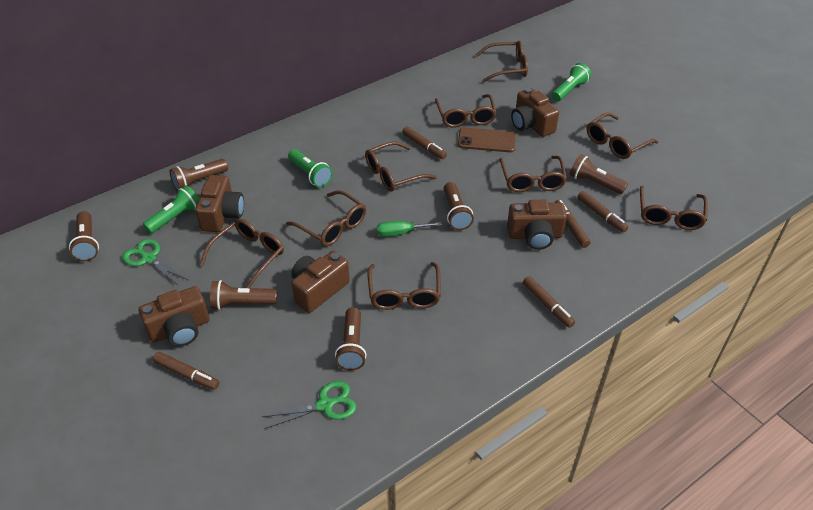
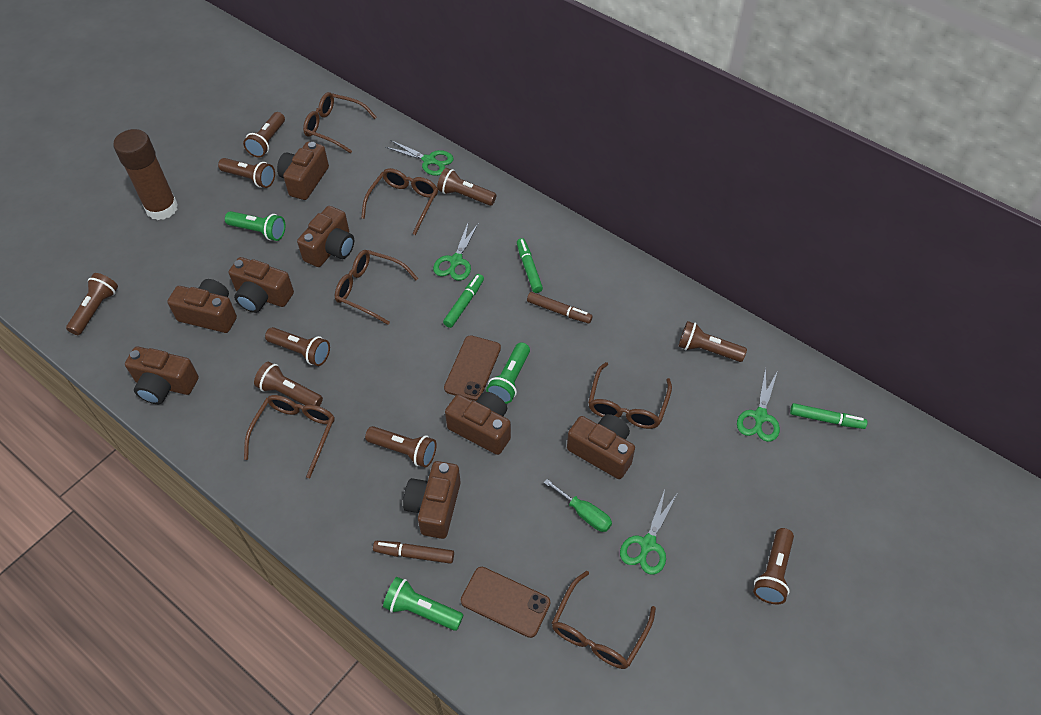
brown camera: [139,286,210,347] [195,175,244,232] [291,251,350,313] [507,200,567,250] [511,88,559,137] = 5 -> [125,347,199,404] [167,279,237,333] [229,257,294,313] [277,142,329,200] [297,206,354,267] [403,461,461,539] [445,392,511,455] [567,414,635,479] = 8
brown flashlight: [69,211,99,262] [170,159,228,191] [210,280,277,310] [335,307,366,370] [444,182,474,230] [570,154,628,194] = 6 -> [66,273,118,335] [218,158,275,188] [243,112,285,158] [254,362,323,407] [265,327,330,366] [365,426,436,468] [437,168,496,206] [678,321,747,362] [753,528,794,604] = 9
brown glasses: [200,219,284,288] [286,190,366,246] [365,141,437,192] [368,262,441,310] [435,94,497,128] [476,41,528,82] [500,156,567,192] [587,113,658,159] [640,186,708,230] = 9 -> [244,395,335,478] [303,92,377,153] [335,250,418,325] [361,168,438,235] [552,571,656,669] [588,362,672,429] = 6
brown glue stick: none = 0 -> [113,129,178,220] = 1
brown marker: [153,352,219,390] [402,126,447,159] [523,276,575,328] [554,200,590,248] [577,191,629,233] = 5 -> [373,541,454,564] [527,292,593,324] = 2
brown phone: [458,128,516,152] = 1 -> [444,335,501,401] [461,567,551,638] = 2
green marker: none = 0 -> [443,274,484,328] [517,238,543,293] [790,403,867,429] = 3
green scissors: [122,239,188,286] [262,381,356,429] = 2 -> [385,140,454,176] [433,223,479,281] [620,490,677,575] [737,367,780,442] = 4

